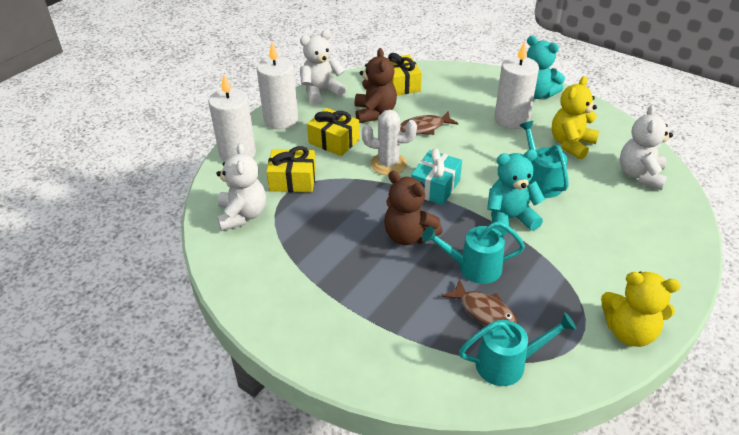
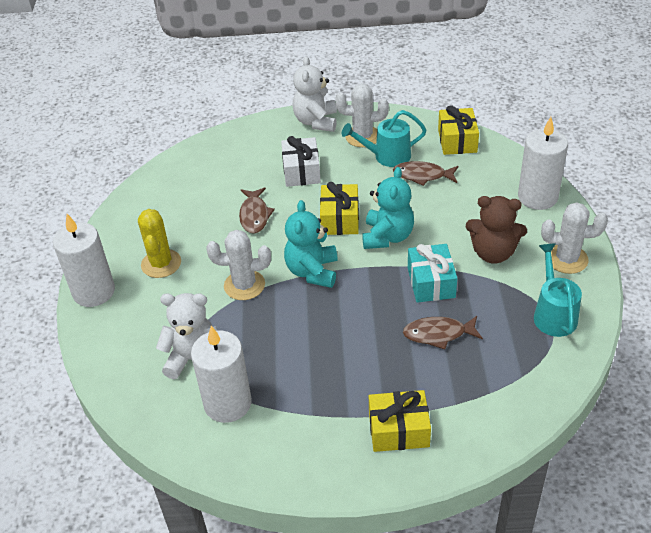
brown fish: [400,111,458,135] [442,279,518,326] = 2 -> [239,187,275,234] [393,161,458,186] [403,316,483,349] = 3
brown teddy bear: [355,48,397,123] [384,171,442,245] = 2 -> [466,196,527,264] = 1
turquoise watering can: [422,221,525,284] [459,313,576,386] [519,121,569,198] = 3 -> [342,110,426,167] [534,243,582,337] = 2
white cactus: [362,110,417,175] = 1 -> [206,230,271,300] [336,83,389,147] [541,202,608,274] = 3
white gift: none = 0 -> [281,136,321,187] = 1
white teddy bear: [216,143,266,231] [300,30,347,105] [620,105,673,190] = 3 -> [156,293,218,379] [293,56,337,132] = 2
yellow cactus: none = 0 -> [138,209,181,278] = 1
yellow teddy bear: [552,76,599,160] [601,271,681,347] = 2 -> none = 0

